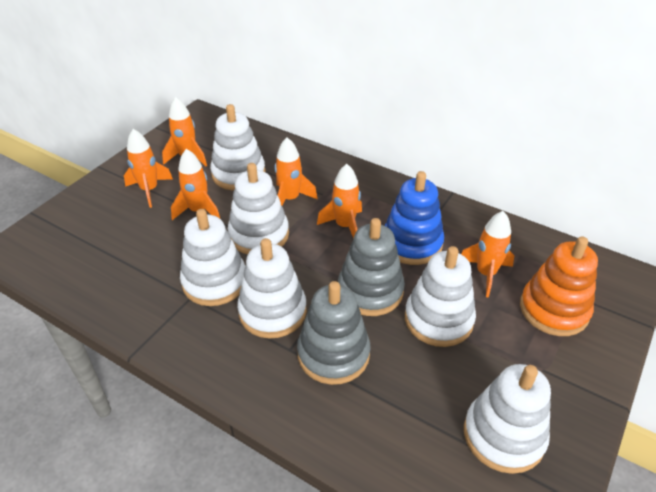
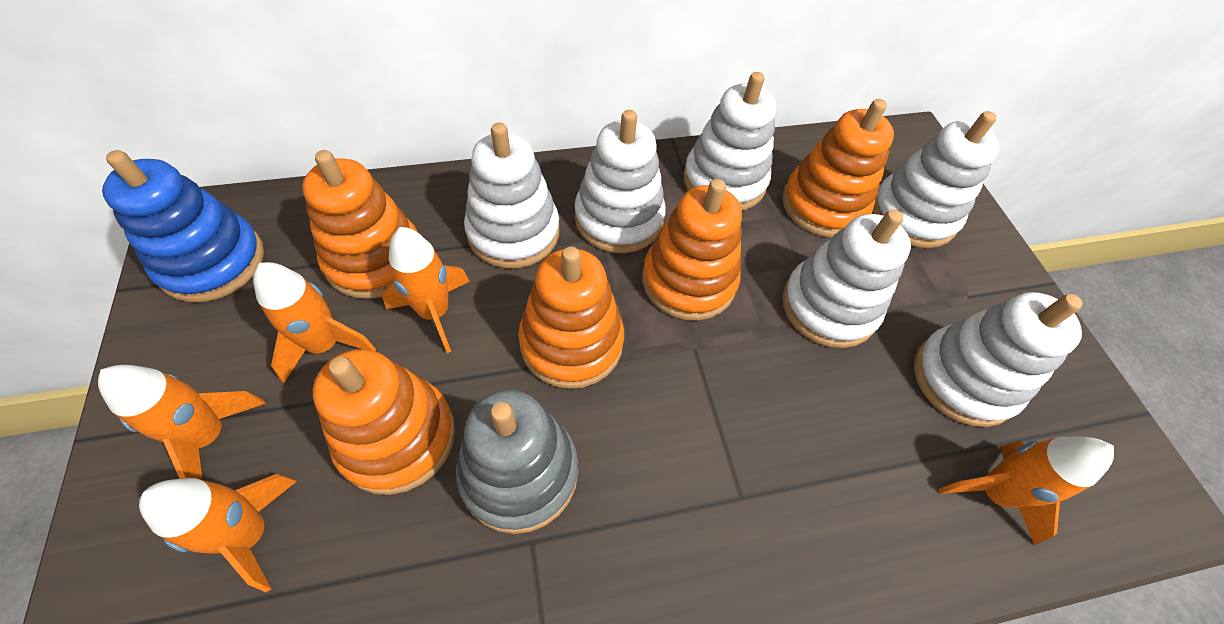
grey stacking toy: [297,281,370,385] [338,218,405,316] = 2 -> [456,390,578,534] = 1
orange rocket: [124,129,173,208] [162,97,207,166] [171,149,220,220] [274,138,318,206] [317,164,362,239] [461,211,514,298] = 6 -> [98,365,266,480] [139,474,297,592] [253,262,376,383] [382,227,470,353] [939,437,1114,545] = 5
orange stacking toy: [520,236,598,336] = 1 -> [302,150,418,299] [313,349,455,495] [518,246,624,389] [642,179,742,321] [782,99,894,237] = 5

